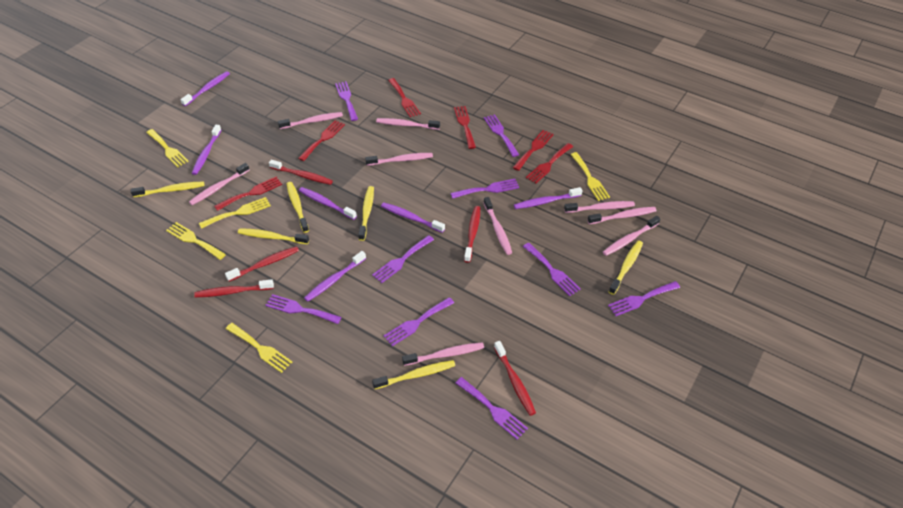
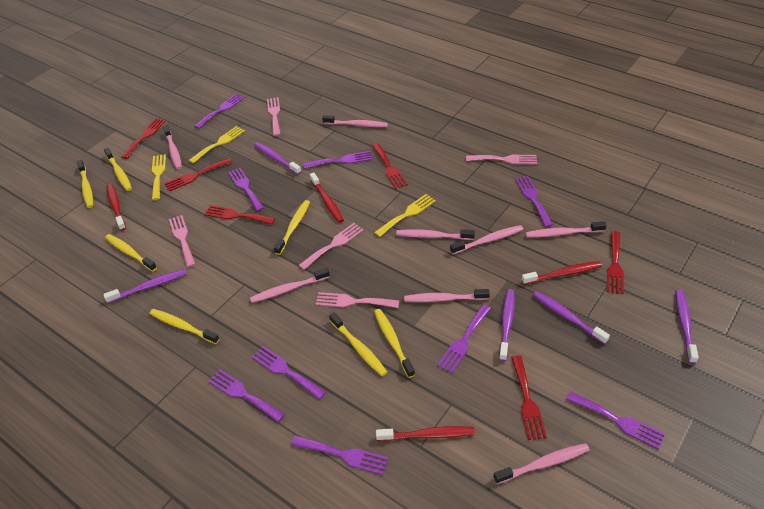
pink fork: none = 0 -> [169,215,196,268] [267,97,281,136] [298,223,364,270] [316,292,399,308] [466,155,537,164] = 5
pink toothbrush: [189,163,250,205] [278,112,343,129] [365,153,433,166] [376,118,440,130] [402,342,484,366] [484,197,512,255] [564,201,635,213] [588,207,657,224] [603,216,661,256] = 9 -> [163,125,182,169] [250,268,330,303] [322,115,388,127] [396,229,475,240] [404,289,490,302] [450,225,523,254] [493,443,589,484] [526,221,607,238] = 8
purple toothbrush: [180,71,230,106] [192,125,221,175] [299,187,357,220] [304,251,366,302] [381,202,445,233] [514,187,582,209] = 6 -> [104,269,186,303] [254,142,301,175] [499,289,515,361] [533,291,610,344] [675,289,699,364] = 5
red toothbrush: [194,279,274,298] [225,246,299,282] [269,160,333,185] [464,206,480,263] [494,341,536,416] = 5 -> [107,184,126,231] [310,173,344,223] [376,426,475,441] [522,261,602,285] = 4
yellow fork: [146,129,189,167] [166,222,226,260] [199,197,271,229] [226,323,292,373] [570,152,610,201] = 5 -> [152,154,166,200] [189,126,245,164] [374,194,436,237] = 3
yellow toothbrush: [131,181,205,197] [238,228,309,244] [287,182,309,233] [358,186,374,241] [372,360,455,389] [609,240,643,295] = 6 -> [77,160,93,208] [104,148,132,191] [105,234,157,272] [150,309,220,344] [274,200,310,255] [329,312,387,376] [374,309,415,378] = 7

